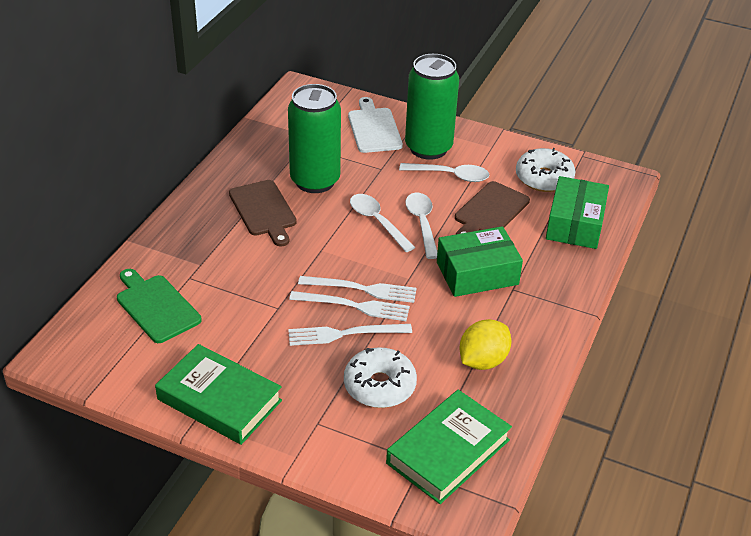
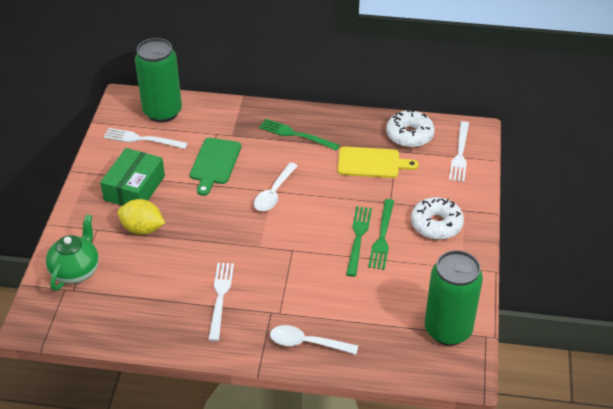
brown cutting board: [229,180,297,247] [455,181,530,234] = 2 -> none = 0
green book: [155,344,282,445] [386,390,512,504] = 2 -> none = 0
green box: [437,226,523,297] [546,176,609,249] = 2 -> [100,148,165,206] = 1
green fork: none = 0 -> [259,119,340,151] [346,206,372,277] [368,199,394,270] = 3
green teapot: none = 0 -> [46,214,99,291] = 1
white cutting board: [348,97,403,153] = 1 -> none = 0
white spoon: [350,194,415,252] [399,163,490,182] [405,193,437,259] = 3 -> [254,163,298,211] [270,325,358,354] = 2
yellow cutting board: none = 0 -> [338,147,419,178] = 1

